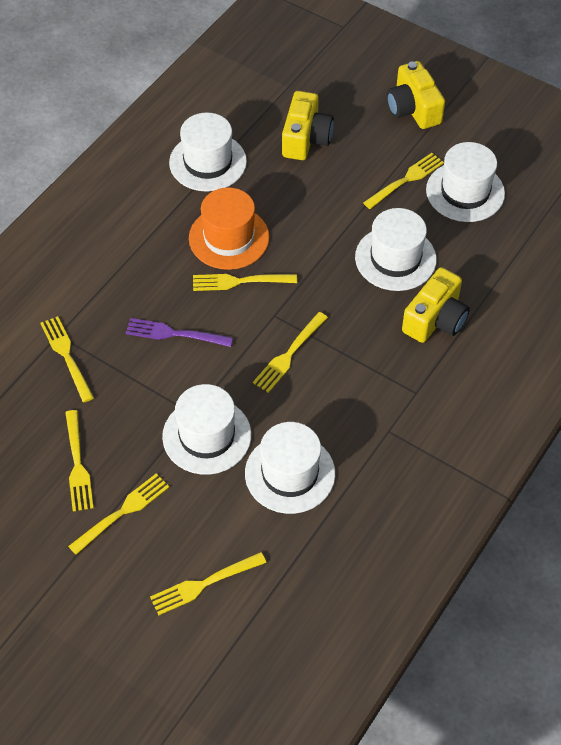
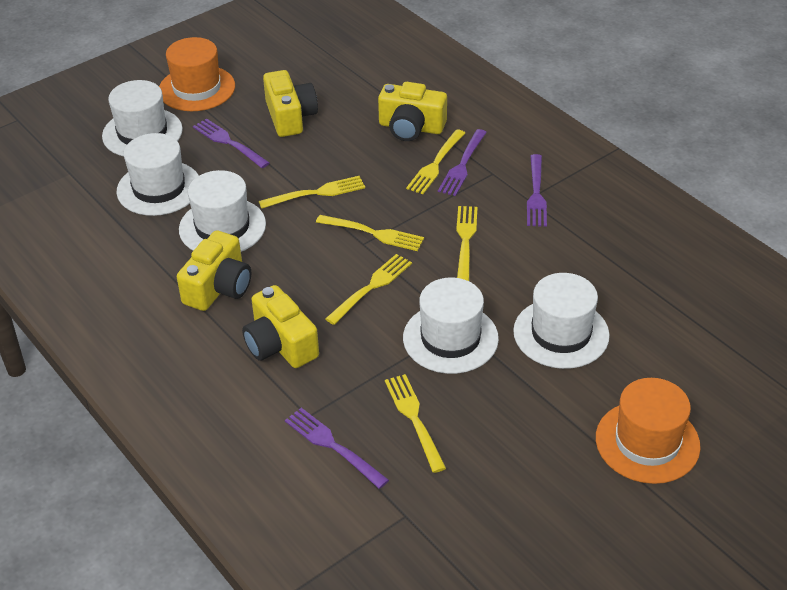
orange hat: [189,187,269,270] = 1 -> [159,37,235,111] [596,378,701,484] = 2
purple fork: [126,318,233,347] = 1 -> [193,118,270,168] [285,408,389,489] [438,129,487,196] [527,154,547,227] = 4
yellow camera: [282,91,334,160] [387,61,445,129] [402,267,470,343] = 3 -> [177,230,251,311] [242,285,319,368] [263,70,318,137] [378,82,447,141] = 4
yellow fork: [40,316,94,402] [65,410,94,511] [68,474,169,555] [150,552,266,616] [193,274,297,291] [253,312,328,393] [363,153,444,209] = 7 -> [259,176,365,209] [316,215,424,251] [325,254,412,325] [385,374,446,473] [406,129,465,194] [456,206,478,281] = 6

